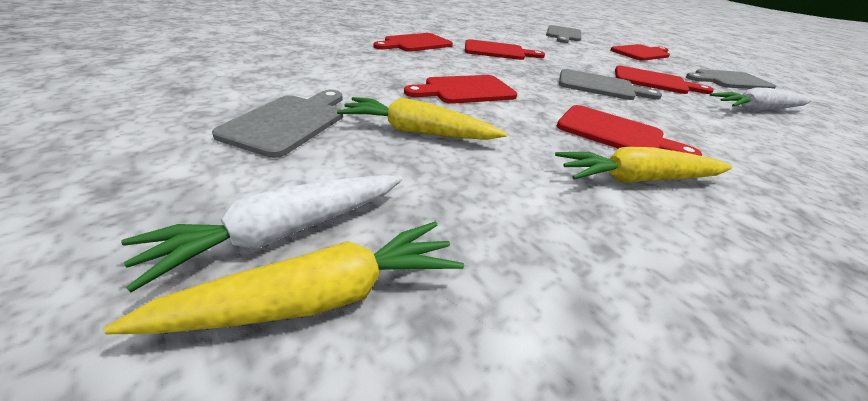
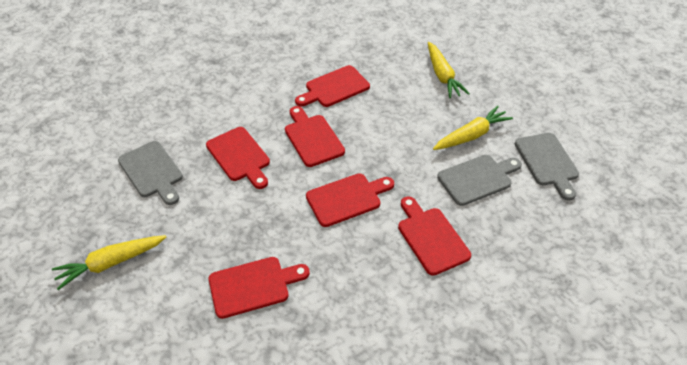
grey cutting board: [212,90,343,158] [546,25,581,43] [559,69,662,100] [686,69,776,89] = 4 -> [118,141,183,205] [437,155,522,206] [515,133,579,200] = 3
white carrot: [121,175,403,292] [710,87,812,111] = 2 -> none = 0

